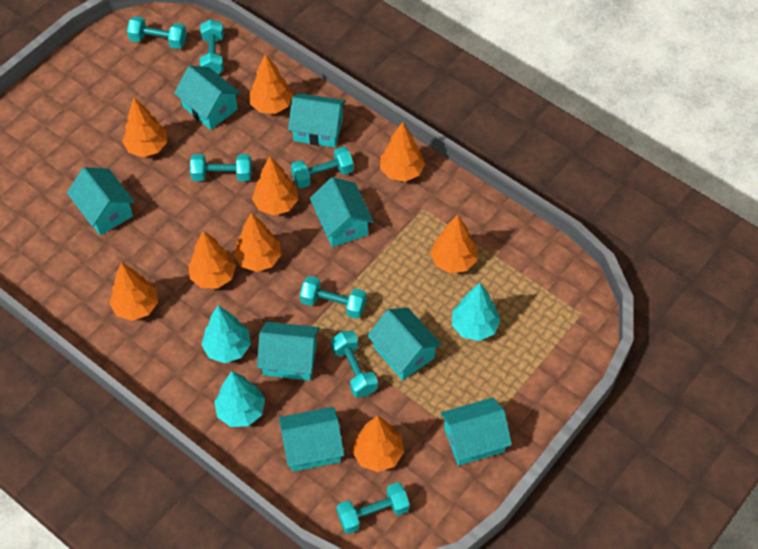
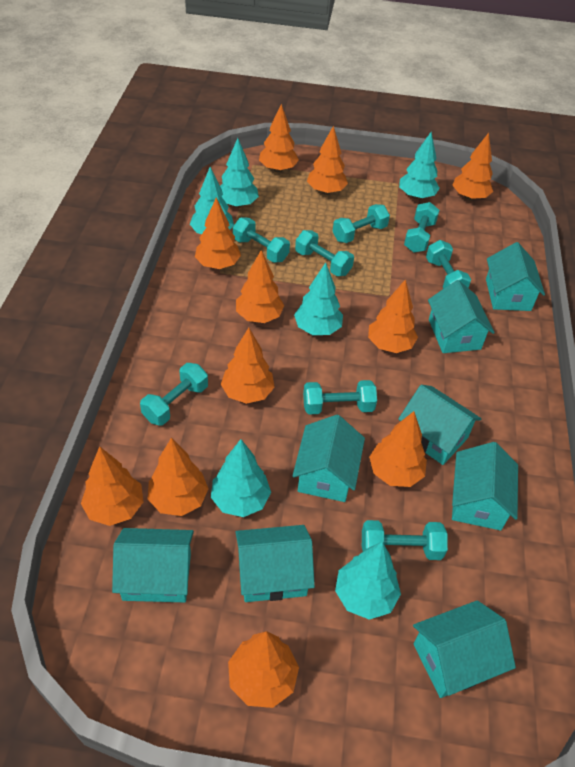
orange tree: [109,262,158,321] [122,98,167,157] [188,231,236,289] [234,213,281,272] [249,54,293,114] [252,156,298,215] [352,416,404,472] [380,122,425,182] [430,214,477,273] = 9 -> [81,446,143,526] [148,438,209,516] [195,198,241,269] [221,328,275,404] [228,631,299,708] [236,250,284,323] [259,104,299,172] [307,126,348,195] [368,279,418,353] [369,411,427,487] [452,133,493,201] = 11
turquoise dumbbell: [127,16,187,49] [190,154,252,181] [200,19,224,74] [291,147,354,189] [300,276,367,319] [331,331,378,397] [337,482,410,534] = 7 -> [140,363,208,425] [233,218,290,263] [295,230,354,276] [303,380,377,414] [332,204,390,243] [362,520,448,560] [404,202,439,253] [426,240,471,289] = 8
turquoise tree: [201,305,251,363] [214,371,265,427] [452,283,501,341] = 3 -> [190,167,234,234] [211,439,271,517] [220,138,259,208] [294,263,343,335] [335,542,401,620] [399,132,440,200] = 6

